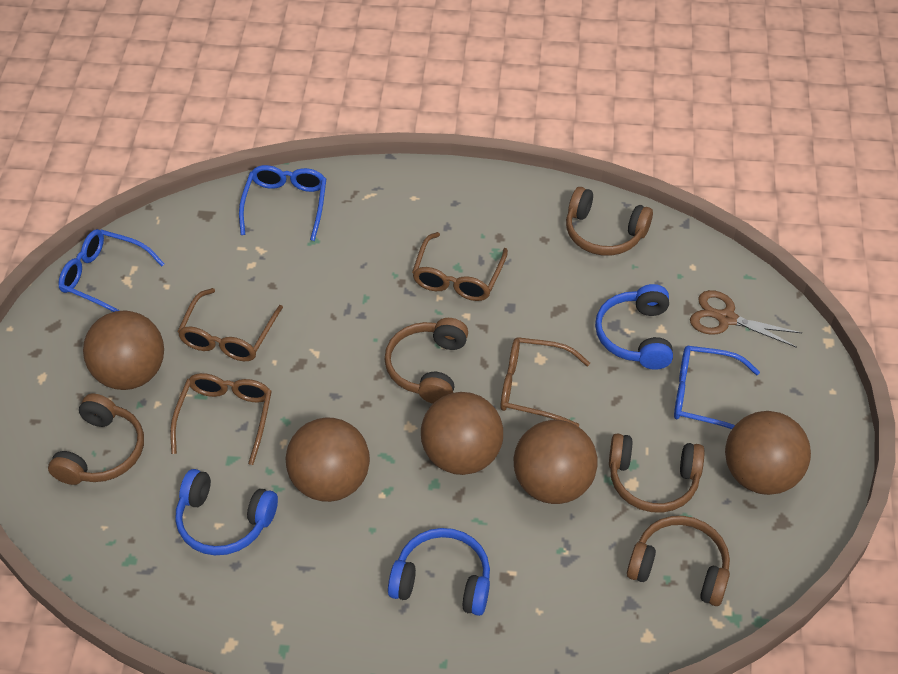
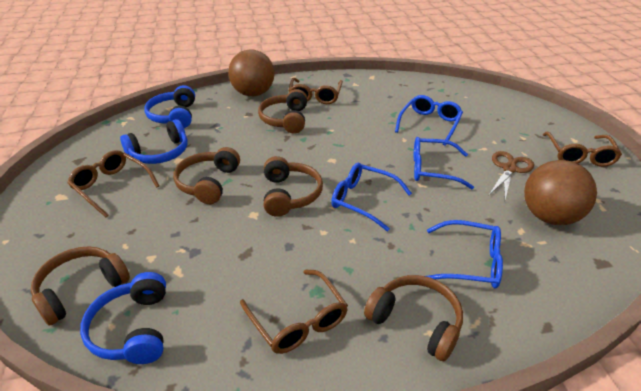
blue glasses: [58,229,165,312] [239,165,326,241] [674,346,760,429] = 3 -> [331,163,412,231] [395,95,463,146] [414,137,474,189] [426,220,503,288] = 4
brown ball: [83,311,164,390] [285,417,370,502] [421,392,503,475] [513,420,598,504] [725,411,811,495] = 5 -> [228,49,274,96] [524,160,597,225] = 2

